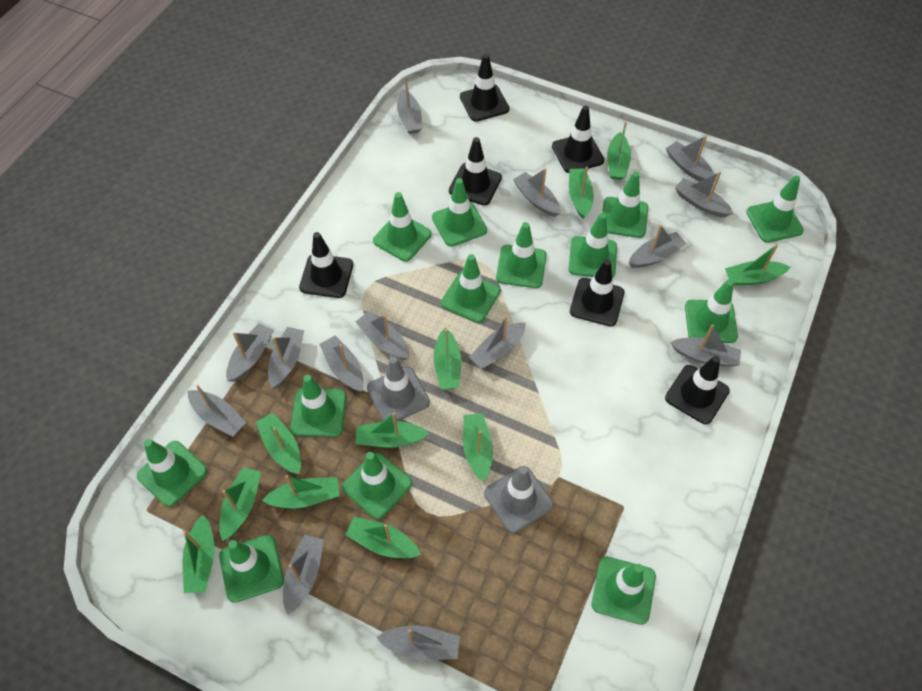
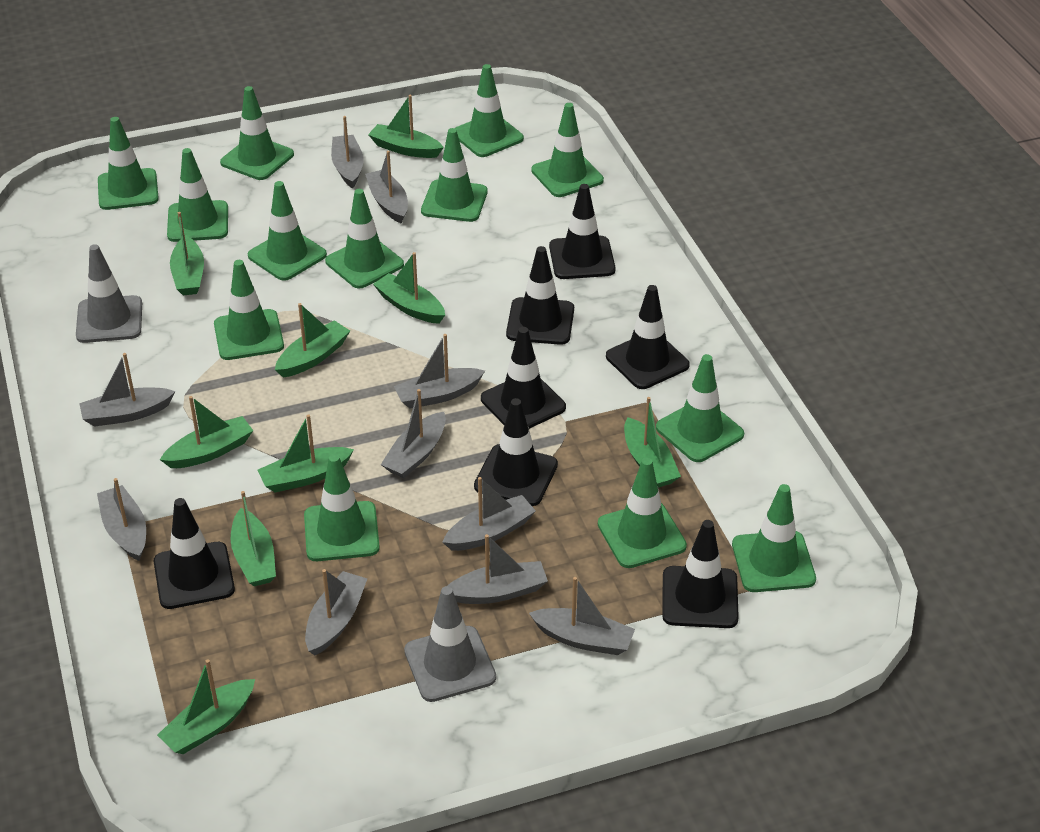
black traffic cone: [299,232,353,298] [449,137,502,206] [460,54,509,122] [552,106,604,173] [570,259,624,326] [665,356,730,424] = 6 -> [153,498,235,609] [474,398,558,506] [481,327,566,429] [506,246,574,345] [549,184,616,279] [606,285,690,389] [662,520,739,628] = 7
green boat: [182,514,214,593] [219,467,261,541] [256,413,301,474] [262,475,340,508] [345,517,421,558] [356,412,429,447] [434,328,461,389] [463,413,493,482] [569,167,594,219] [607,122,631,180] [725,244,790,286] = 11 -> [157,659,255,754] [160,396,253,468] [170,212,204,295] [231,491,276,586] [258,414,354,493] [275,303,350,378] [368,95,444,158] [373,252,445,324] [624,397,681,488] = 9
grey boat: [187,385,246,436] [226,324,274,381] [268,327,304,388] [283,535,324,615] [319,336,364,392] [356,311,409,360] [376,625,460,660] [397,77,422,134] [469,315,526,369] [513,168,560,217] [629,225,687,268] [666,135,716,181] [670,324,741,367] [675,171,733,217] = 14 -> [79,353,175,427] [97,478,146,561] [305,569,368,655] [331,116,364,189] [365,151,408,224] [381,389,446,478] [394,334,485,409] [442,477,536,551] [448,534,548,604] [529,577,635,655] = 10

